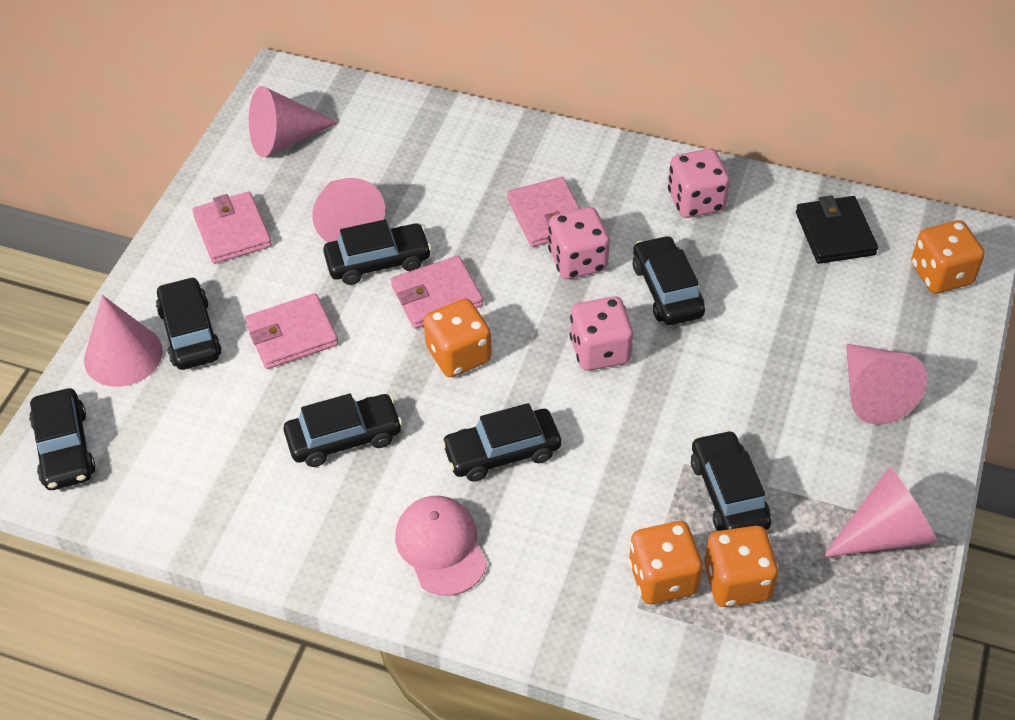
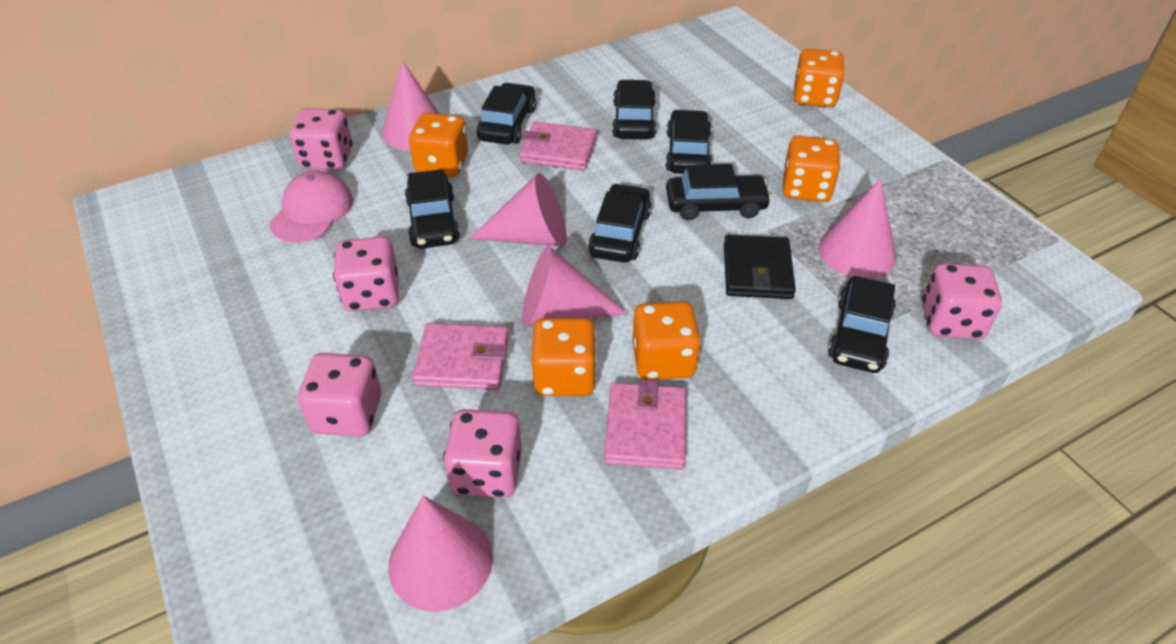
orange dice: [424,299,492,377] [629,521,703,604] [704,526,779,607] [911,220,985,294] = 4 -> [409,113,468,177] [532,318,597,396] [632,301,701,380] [783,136,841,202] [794,48,845,107] = 5
pink dice: [548,207,610,279] [569,296,633,371] [668,149,730,218] = 3 -> [290,108,352,170] [298,353,381,437] [333,237,399,312] [443,409,522,498] [922,263,1002,339] = 5
pink wallet: [192,191,272,264] [245,293,338,369] [391,256,483,329] [507,177,580,247] = 4 -> [412,323,509,390] [520,122,597,170] [604,380,686,470] = 3

